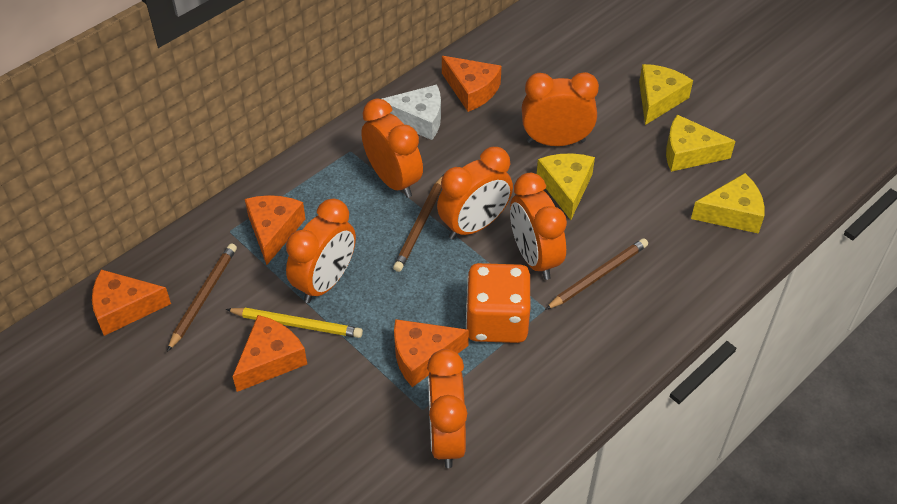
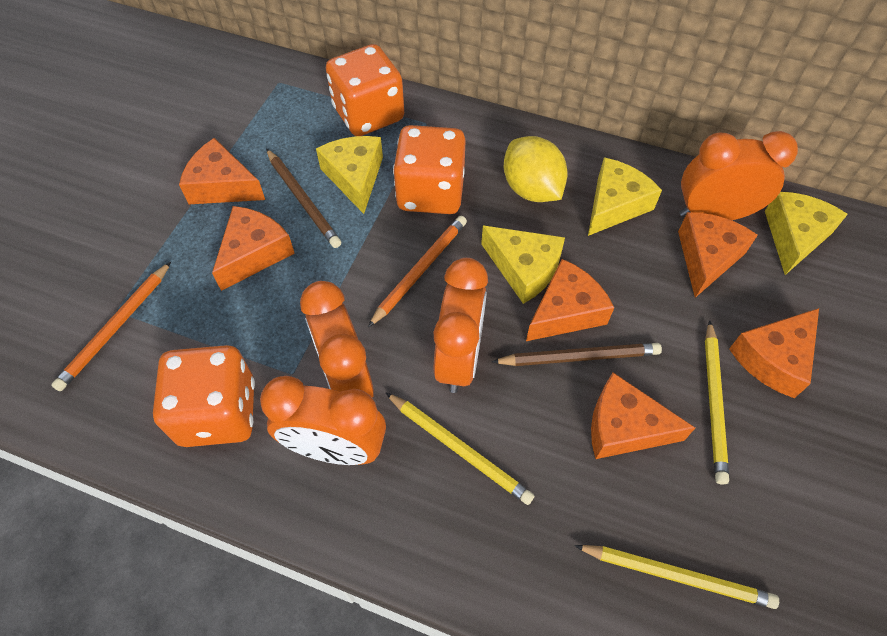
brown pencil: [167,243,237,352] [393,175,443,272] [545,238,648,310] = 3 -> [266,149,341,248] [491,343,662,366] = 2
orange cheese: [92,269,171,336] [232,315,307,392] [245,195,306,265] [394,319,469,387] [442,56,502,112] = 5 -> [179,138,265,204] [212,206,295,291] [526,259,614,341] [591,372,695,459] [678,212,758,298] [729,308,819,398] = 6
orange clock: [286,199,356,303] [361,98,423,198] [427,349,467,468] [437,147,513,240] [510,173,567,280] [522,72,599,146] = 6 -> [260,376,386,465] [300,281,374,398] [434,258,488,393] [680,131,798,220] = 4
orange dice: [466,263,530,343] = 1 -> [153,345,255,447] [326,44,404,136] [393,125,466,214] = 3
orange pencil: none = 0 -> [51,262,171,391] [368,216,467,327] = 2
white cheese: [382,85,441,140] = 1 -> none = 0
yellow lemon: none = 0 -> [504,136,567,202] = 1
yellow pencil: [226,308,363,338] = 1 -> [386,393,534,505] [574,545,779,609] [705,320,729,485] = 3

